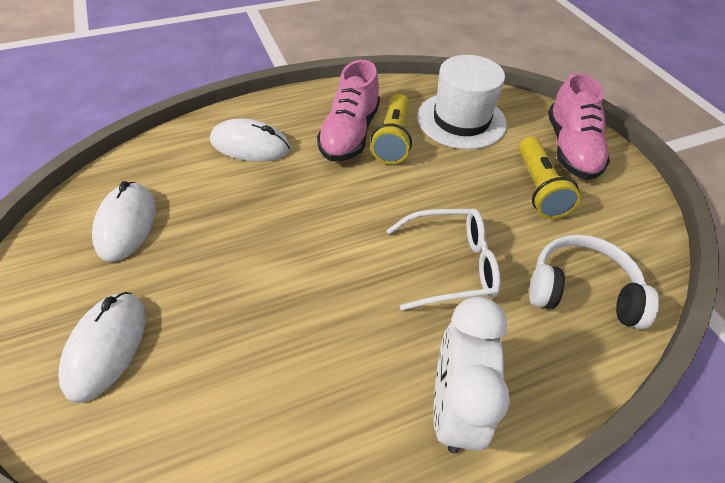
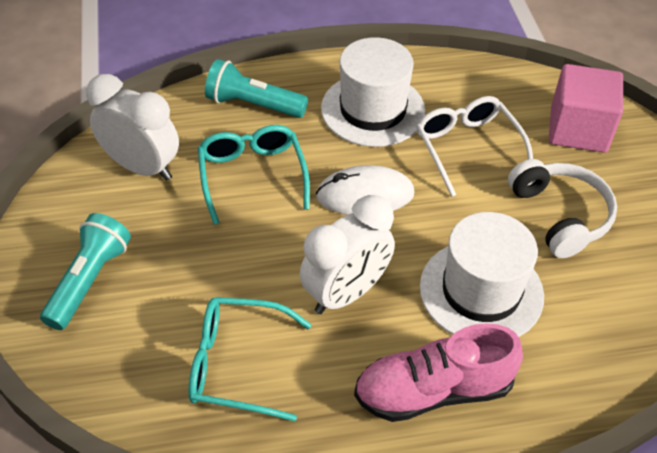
pink cube: none = 0 -> [549,64,623,153] = 1
pink shoe: [317,60,380,161] [548,73,610,180] = 2 -> [354,323,523,422] = 1
turquoise flashlight: none = 0 -> [40,213,131,330] [205,59,308,118] = 2
turquoise glasses: none = 0 -> [189,297,312,421] [198,125,310,225] = 2
white clock: [433,296,510,453] = 1 -> [86,74,179,181] [300,195,395,314] = 2
white hat: [417,55,507,150] = 1 -> [321,37,425,147] [420,212,544,337] = 2
white mouse: [58,292,146,403] [92,181,156,262] [210,119,291,162] = 3 -> [316,165,414,215] = 1
yellow flashlight: [371,94,412,164] [518,137,581,219] = 2 -> none = 0

